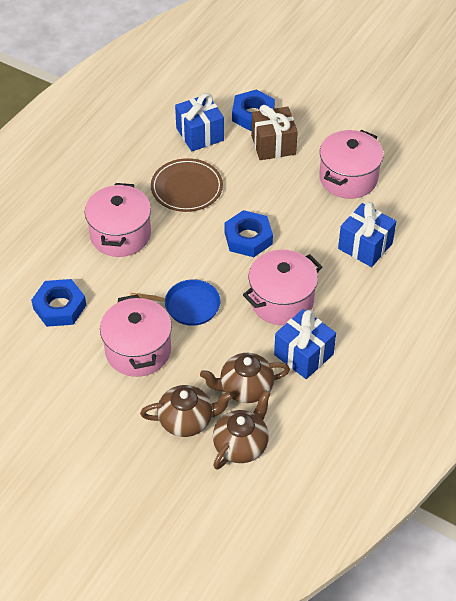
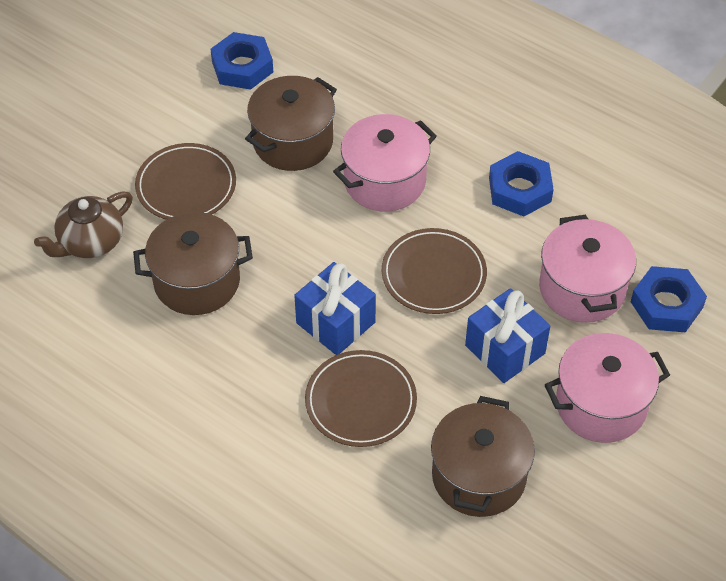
blue gift: [175,93,224,151] [274,309,336,379] [338,202,396,267] = 3 -> [294,262,376,355] [465,288,550,383] = 2
blue pan: [130,279,220,326] = 1 -> none = 0
brown gift: [251,105,298,160] = 1 -> none = 0
brown plate: [151,158,223,212] = 1 -> [135,143,236,220] [305,350,417,447] [382,228,487,314] = 3
brown pot: none = 0 -> [133,212,253,315] [245,76,337,171] [431,396,535,517] = 3
brown teapot: [140,385,233,437] [200,353,290,403] [213,390,271,470] = 3 -> [34,191,133,258] = 1
pink pot: [85,183,151,257] [100,294,172,377] [243,250,323,325] [319,130,383,199] = 4 -> [333,114,437,212] [539,215,636,323] [545,333,670,443] = 3

